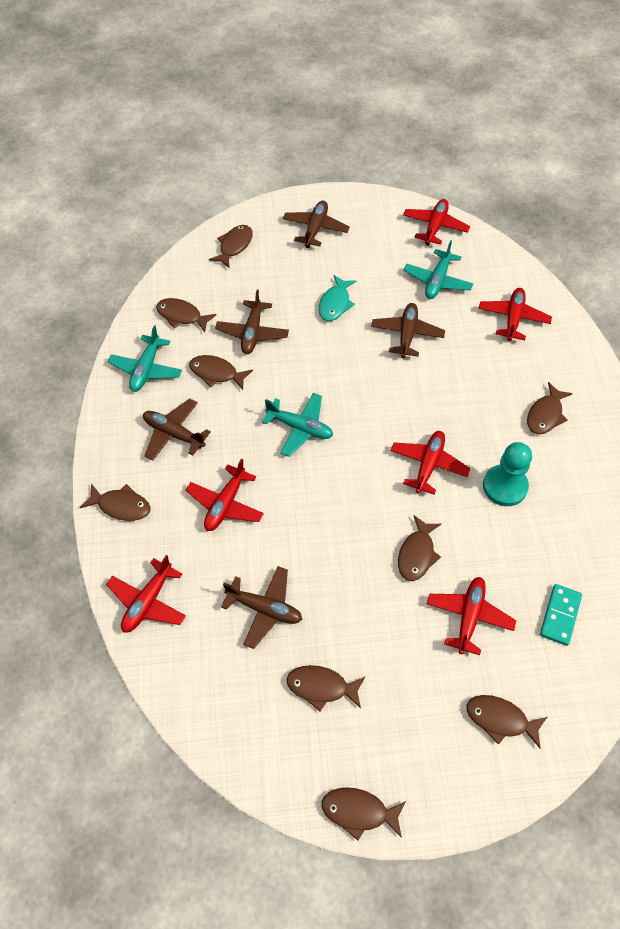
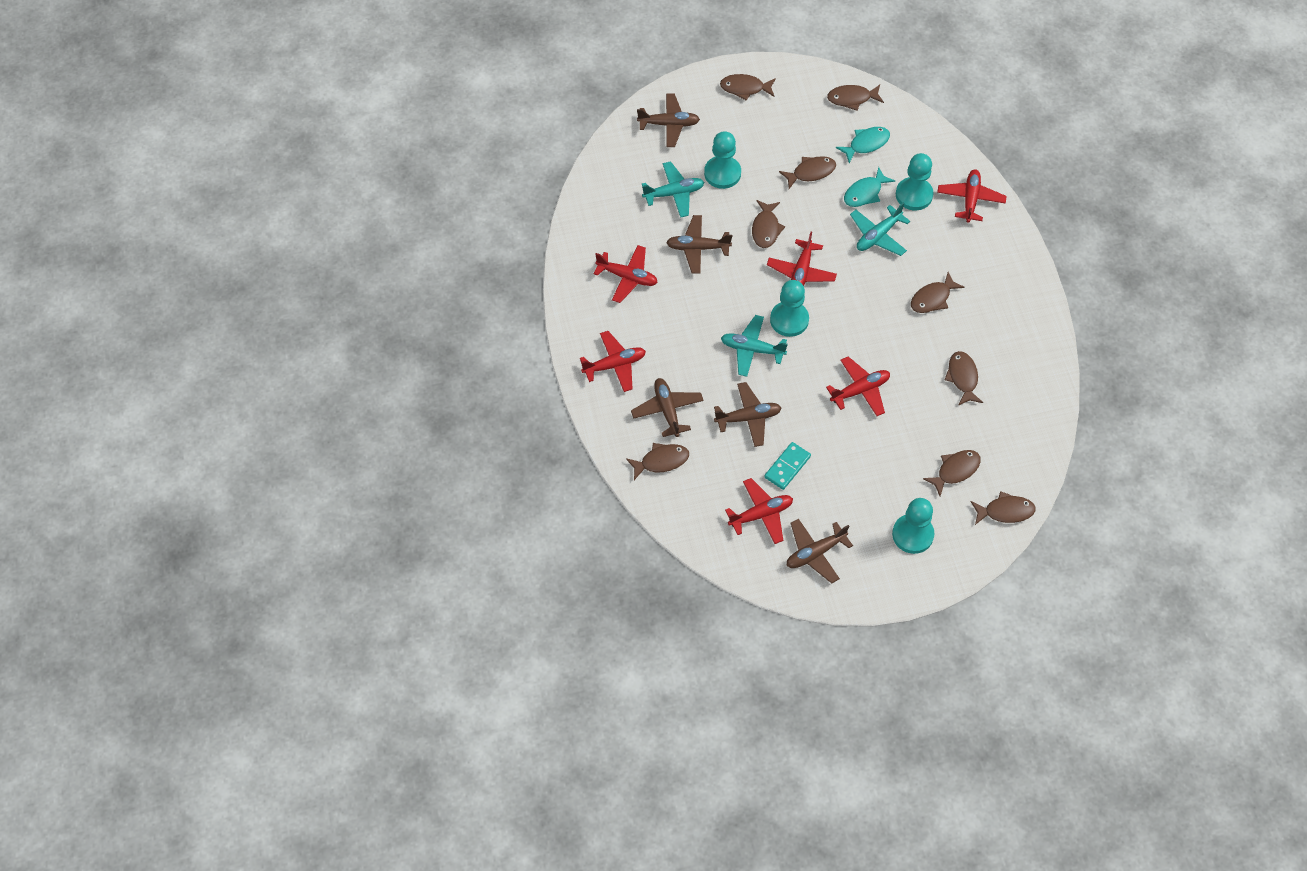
turquoise fish: [318,275,356,321] = 1 -> [836,127,890,163] [844,167,895,207] = 2
turquoise pawn: [483,442,532,506] = 1 -> [704,131,741,189] [770,280,809,337] [892,498,934,554] [896,153,933,211] = 4

